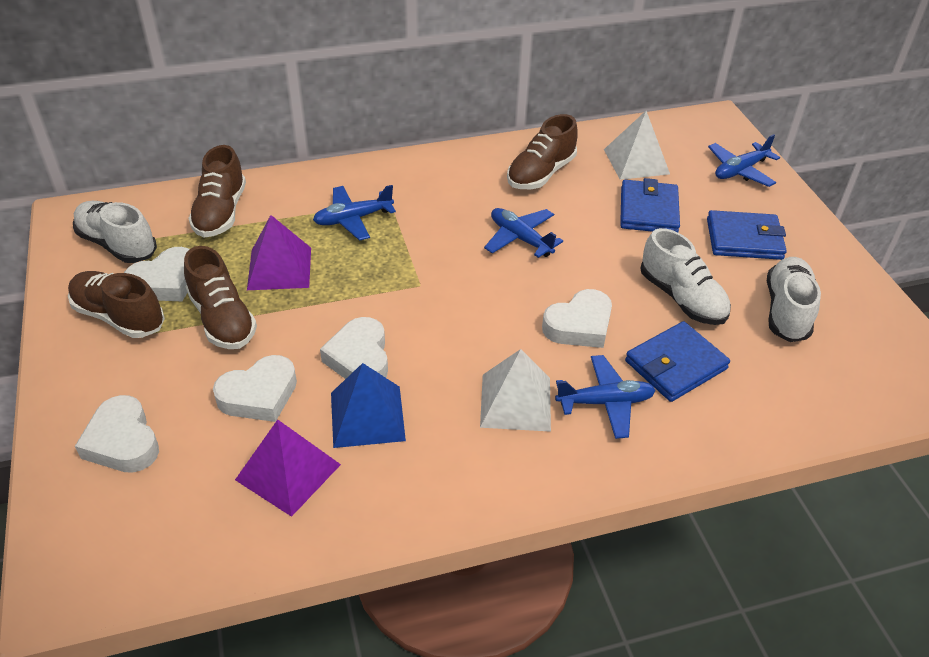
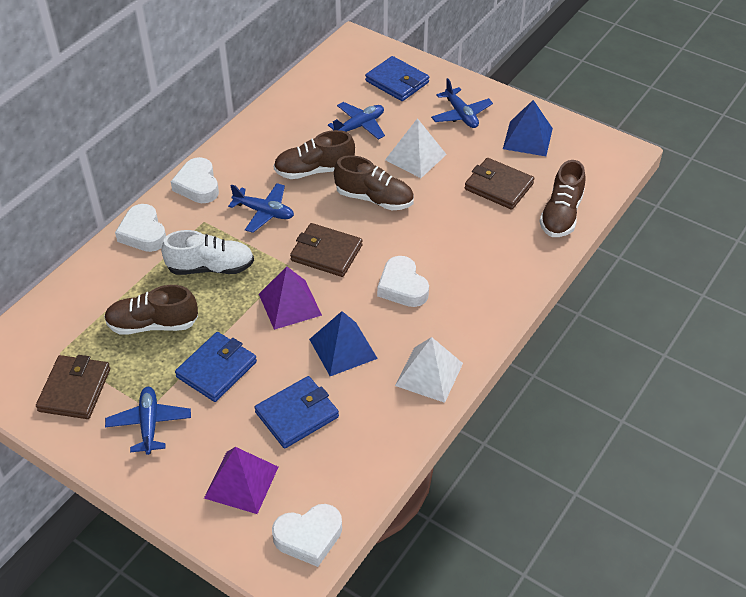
blue pyramid: [331,363,406,448] = 1 -> [309,311,378,376] [503,100,553,156] = 2
brown wallet: none = 0 -> [36,355,110,419] [290,223,363,277] [465,158,534,210] = 3
white heart: [75,395,159,473] [124,247,189,301] [213,355,297,422] [320,317,388,379] [542,289,612,348] = 5 -> [115,204,166,252] [171,157,219,203] [272,504,342,567] [377,256,429,307] = 4
white shoe: [73,201,157,263] [641,228,731,325] [767,257,821,342] = 3 -> [161,230,254,275] = 1

